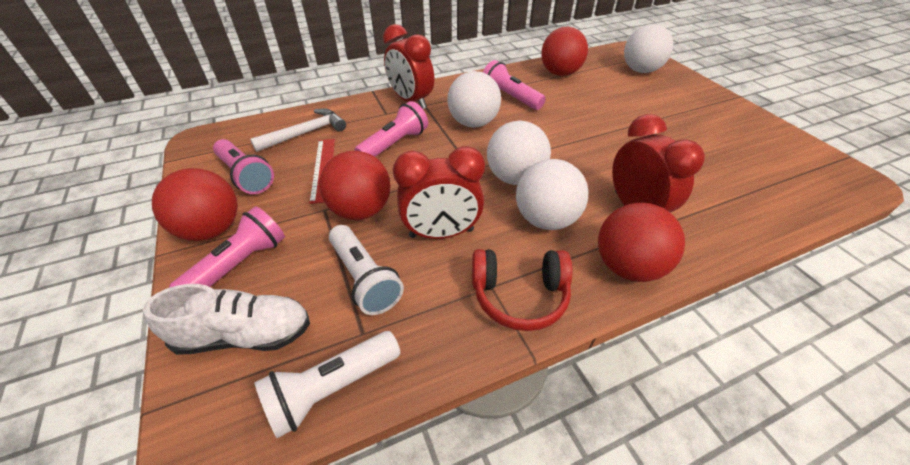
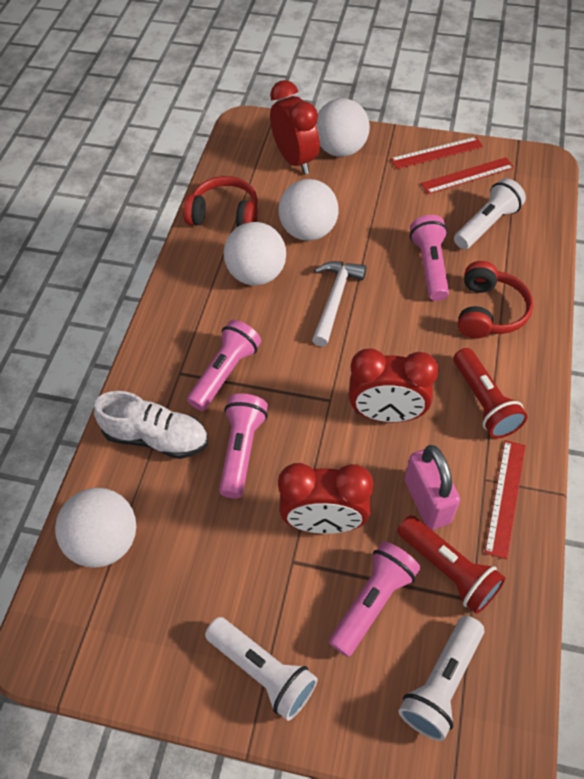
pink padlock: none = 0 -> [405,445,460,530] = 1
red ball: [152,168,238,241] [319,151,390,220] [541,27,588,76] [598,203,685,282] = 4 -> none = 0
red flashlight: none = 0 -> [397,515,506,614] [454,348,528,438] = 2
red headphones: [472,249,573,331] = 1 -> [183,176,258,227] [458,261,533,339] = 2
red ruler: [309,139,335,204] = 1 -> [390,137,483,169] [421,157,514,194] [485,440,526,559] = 3
white flashlight: [254,331,400,438] [329,225,404,315] = 2 -> [205,617,318,721] [398,616,484,741] [454,178,526,249] = 3

